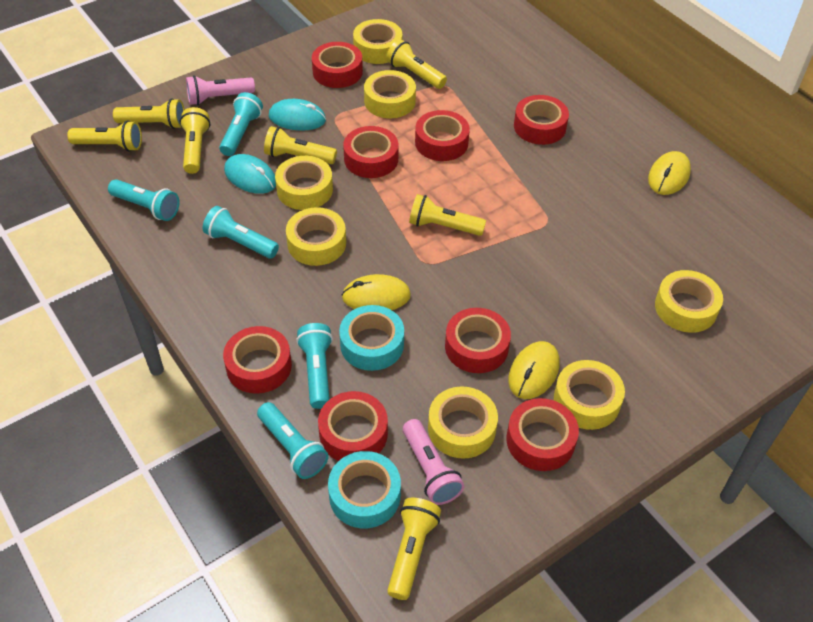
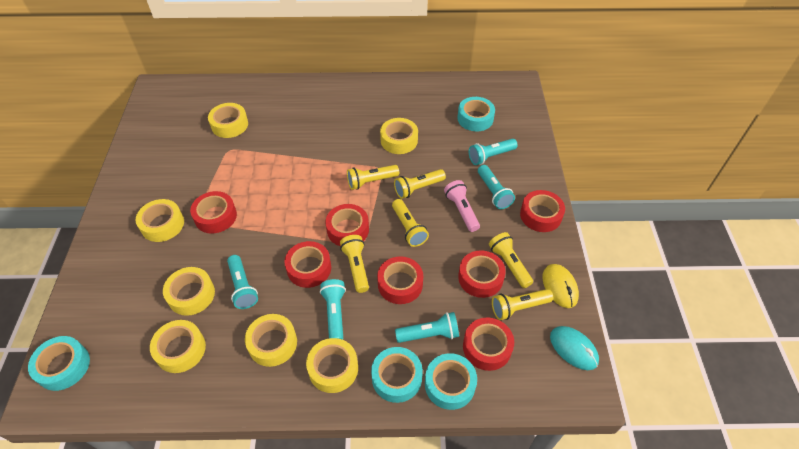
pink flashlight: [186,75,255,105] [403,419,465,505] = 2 -> [444,180,480,232] = 1
red tape: [223,326,292,394] [312,42,363,88] [318,391,388,461] [343,126,399,178] [415,110,470,161] [445,308,511,373] [507,398,579,471] [514,95,569,145] = 8 -> [190,191,237,234] [284,241,331,288] [326,204,369,246] [377,256,423,304] [458,250,506,298] [463,318,514,371] [520,190,565,232] = 7
turquoise mouse: [224,154,276,194] [269,99,326,131] = 2 -> [550,326,599,370] = 1
turquoise tape: [328,451,401,528] [339,305,404,371] = 2 -> [28,336,90,391] [371,347,423,403] [425,353,477,410] [457,97,495,131] = 4
yellow flashlight: [67,120,142,152] [113,98,185,129] [180,107,210,174] [264,126,337,164] [386,39,447,89] [387,498,441,600] [409,194,486,236] = 7 -> [340,235,369,293] [347,165,399,190] [392,199,429,247] [394,169,446,199] [489,232,533,288] [492,289,553,320] = 6
yellow mouse: [342,274,411,310] [508,341,560,399] [648,151,691,195] = 3 -> [542,264,579,308] = 1

